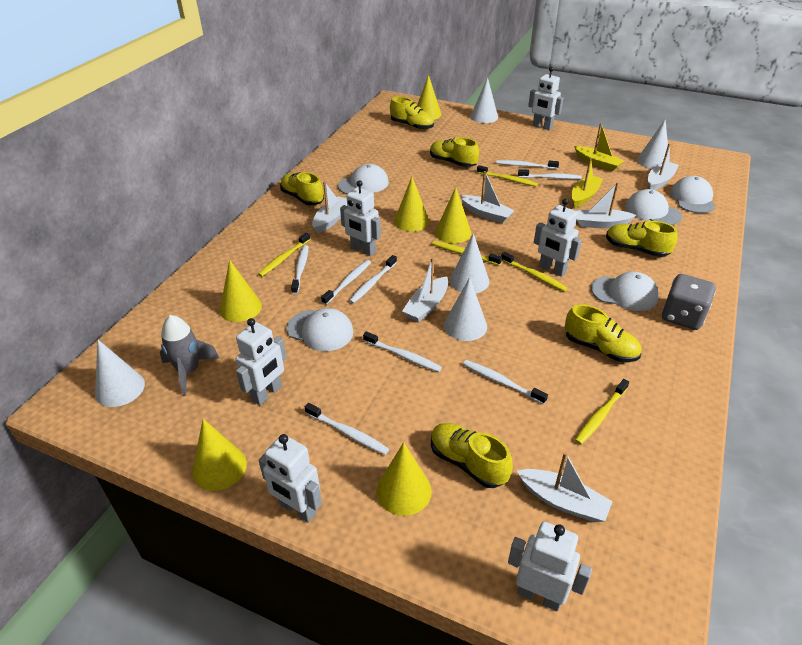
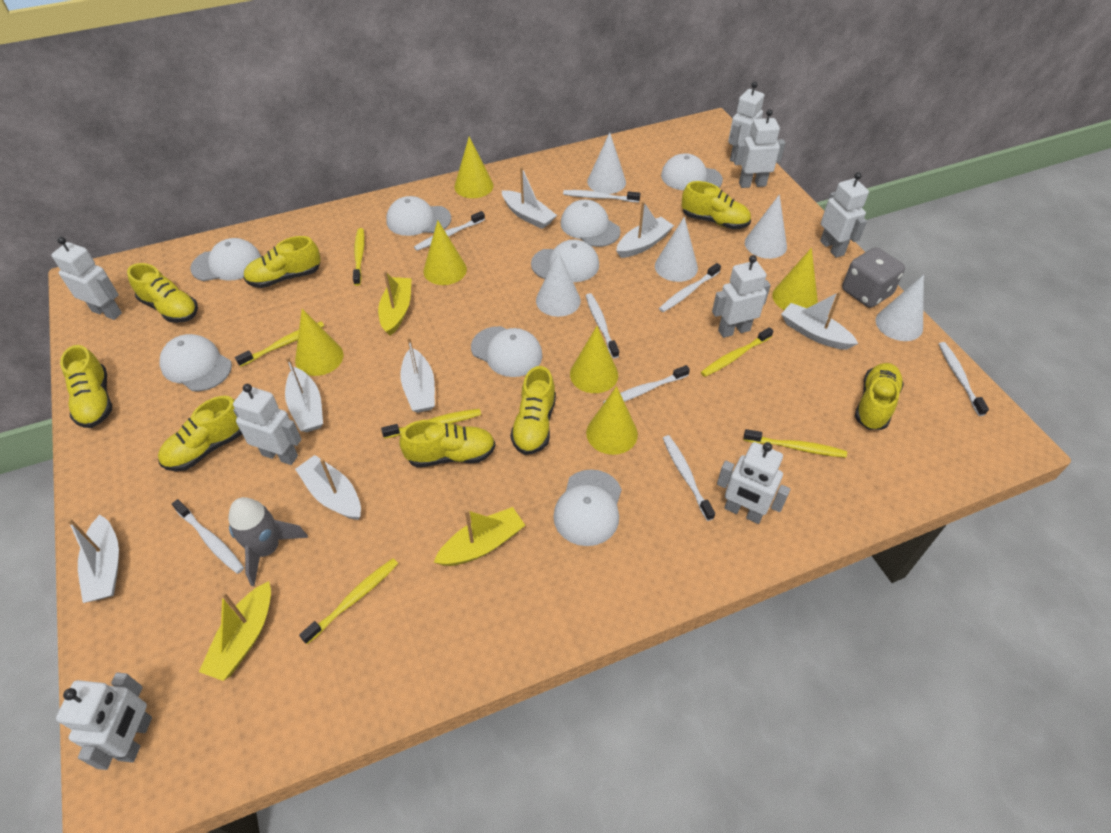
white boat: [312,181,347,234] [402,258,448,322] [460,171,515,223] [517,452,613,522] [576,182,636,228] [648,143,679,190] = 6 -> [67,515,119,603] [285,357,323,432] [295,455,361,520] [400,337,435,413] [502,167,557,229] [616,201,674,258] [781,292,858,350] = 7
white cap: [287,308,354,351] [338,164,389,194] [591,272,659,311] [625,189,682,225] [670,176,715,213] = 5 -> [159,334,232,391] [190,238,261,281] [386,196,451,236] [471,326,542,377] [531,240,599,282] [553,469,622,546] [561,200,621,247] [661,153,723,190] = 8
white robot: [236,318,287,405] [258,434,322,523] [340,180,381,256] [508,522,592,611] [528,67,564,130] [534,199,582,277] = 6 -> [51,237,122,320] [56,672,152,770] [233,384,301,465] [712,255,771,338] [717,442,790,524] [728,82,765,162] [734,109,785,188] [820,172,869,258] = 8
yellow boat: [571,158,603,208] [574,123,624,172] = 2 -> [199,581,271,681] [378,271,412,336] [433,507,525,566] = 3
yellow shoe: [280,172,324,205] [390,97,434,130] [430,137,479,167] [431,423,513,488] [565,304,641,362] [606,221,678,257] = 6 -> [60,345,112,428] [127,263,198,323] [158,396,242,471] [243,236,321,288] [399,420,496,467] [510,366,556,455] [682,181,751,229] [855,363,904,430] = 8
yellow toothbrush: [258,232,310,277] [432,241,502,265] [477,165,538,186] [501,252,568,292] [575,379,629,445] = 5 -> [235,321,324,367] [299,558,398,644] [353,228,365,286] [381,409,481,439] [701,327,773,377] [744,429,847,458] = 6

